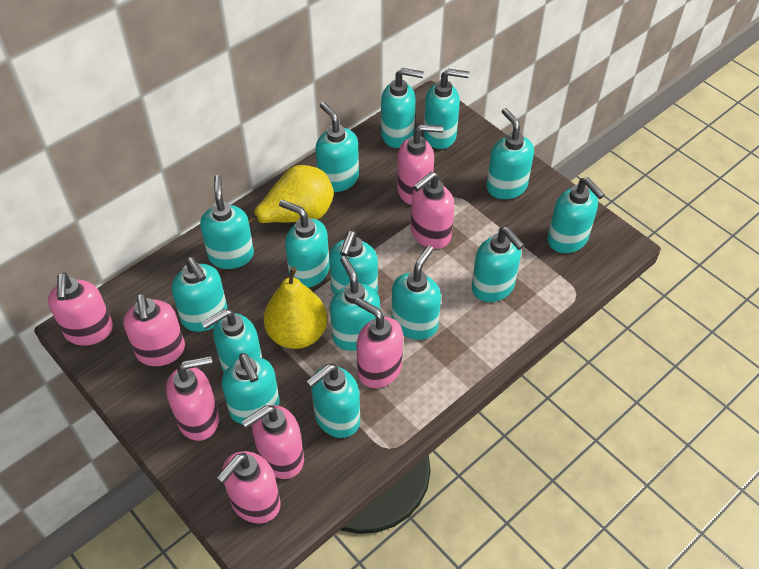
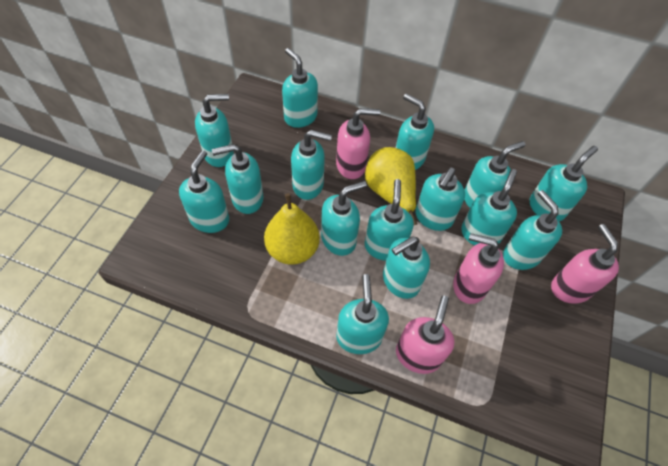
pink soap dispenser: [48,272,113,346] [123,293,185,366] [166,356,219,441] [217,451,281,523] [241,405,304,479] [354,297,403,388] [397,124,443,205] [411,172,455,249] = 8 -> [336,108,380,179] [396,295,454,374] [453,233,504,304] [551,224,619,304] = 4

